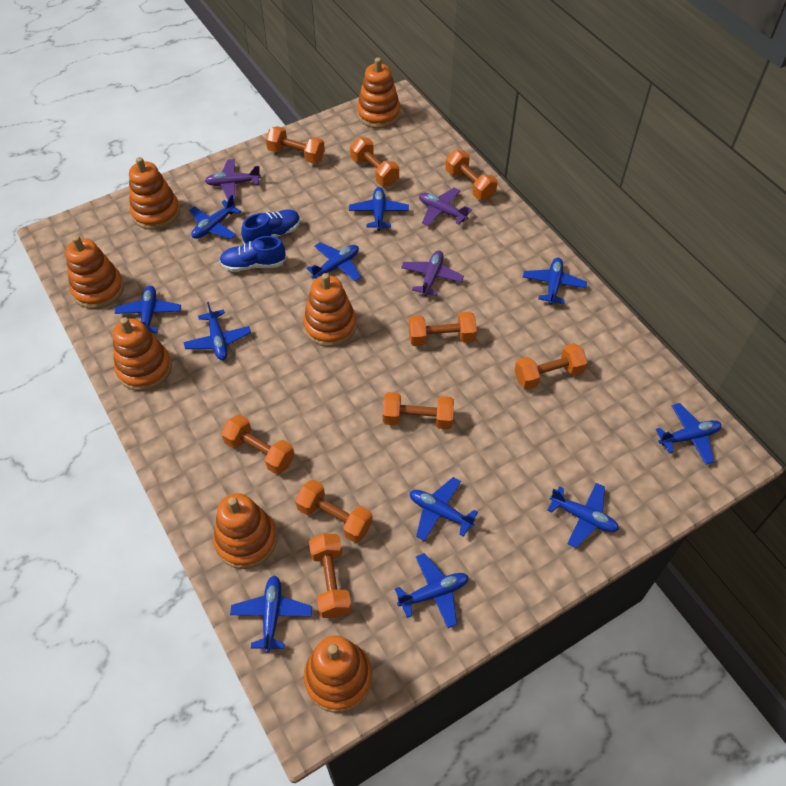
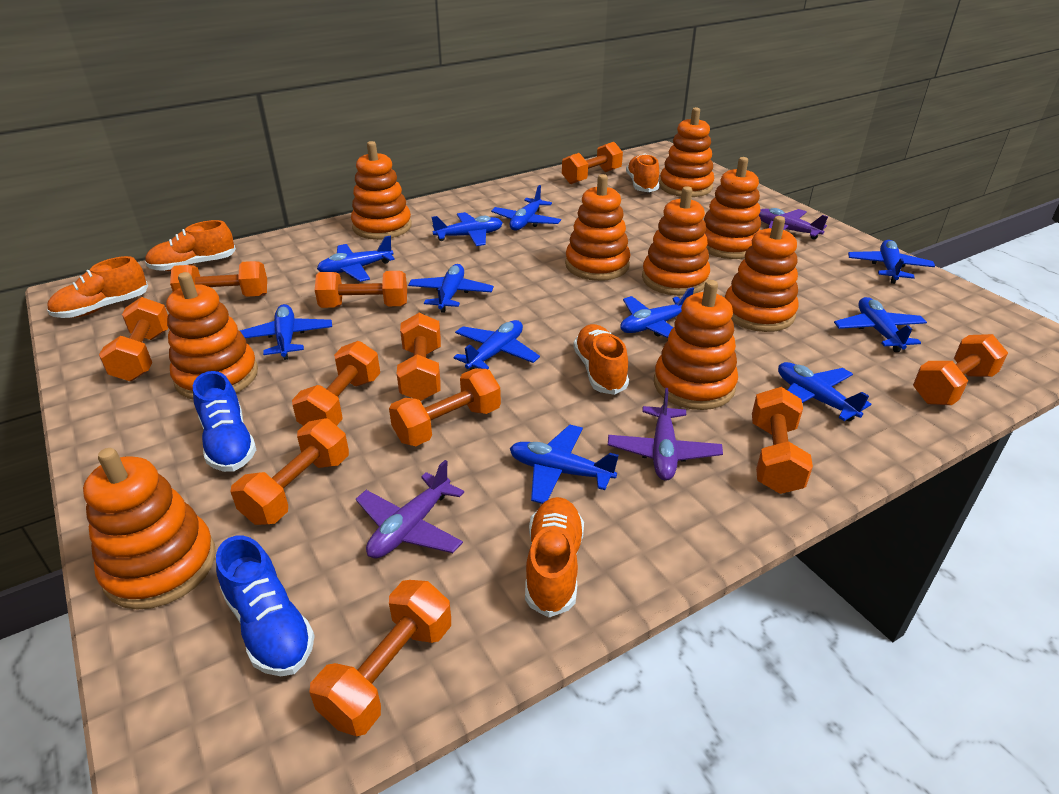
orange dumbbell: [221,415,295,474] [266,126,325,164] [295,479,373,543] [309,533,352,618] [350,137,399,186] [383,392,454,429] [409,312,477,346] [445,150,497,200] [515,343,588,390] = 9 -> [99,297,168,381] [170,261,267,297] [231,418,349,525] [292,341,380,426] [309,580,451,736] [315,271,407,308] [389,369,501,446] [397,313,441,401] [562,142,623,184] [752,387,813,494] [913,334,1008,405] = 11
orange shoe: none = 0 -> [47,256,148,318] [145,220,236,271] [525,497,584,617] [574,324,629,395] [626,153,659,192] = 5
orange stacking toy: [66,235,124,309] [113,317,172,391] [129,157,180,230] [213,493,277,569] [303,273,357,347] [304,635,372,713] [357,58,401,128] = 7 -> [83,448,216,610] [166,272,258,399] [351,141,412,240] [565,174,630,281] [642,186,710,296] [654,280,738,410] [659,107,714,197] [704,157,761,259] [725,216,799,332] = 9

